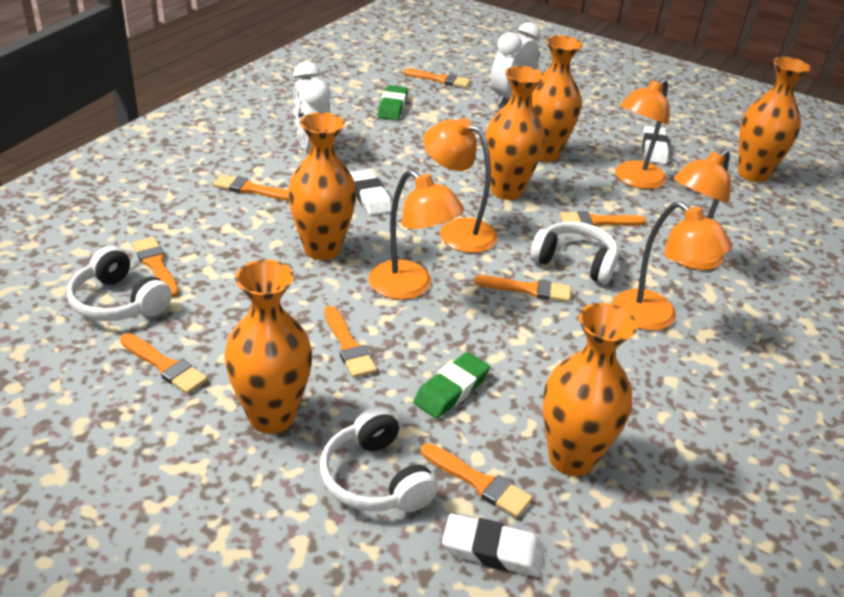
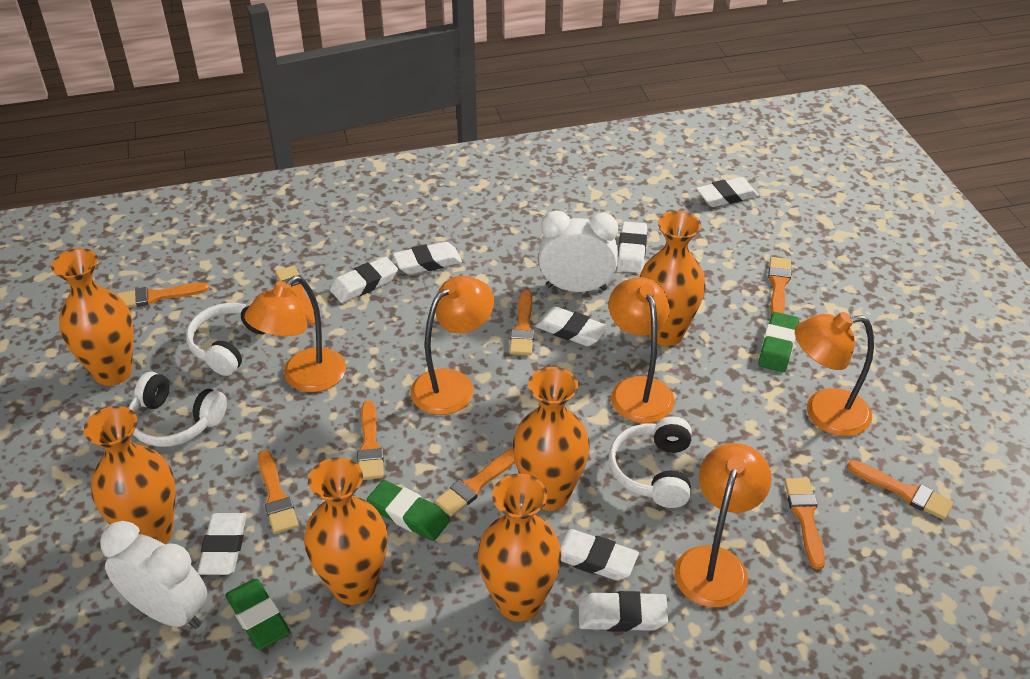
green eraser: [377,85,408,120] [413,352,490,419] = 2 -> [225,579,290,650] [367,480,450,541] [758,312,799,372] = 3
orange brush: [120,333,208,394] [132,237,179,298] [213,174,289,201] [324,306,377,378] [403,68,471,88] [421,443,532,518] [474,275,571,302] [560,211,646,226] = 8 -> [117,282,209,308] [258,450,298,534] [275,266,315,325] [357,401,384,480] [435,448,515,516] [509,290,534,355] [768,257,791,315] [784,478,825,570] [847,460,954,520] = 9
white eraser: [350,169,392,215] [442,514,545,577] [642,126,669,164] = 3 -> [197,513,247,575] [330,257,398,303] [393,242,462,274] [535,306,608,346] [558,529,639,581] [579,591,668,632] [617,221,647,273] [696,177,759,207] = 8

